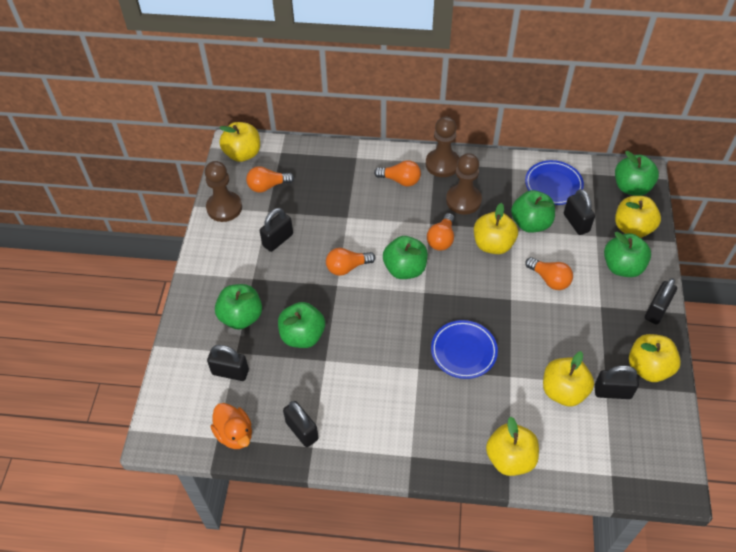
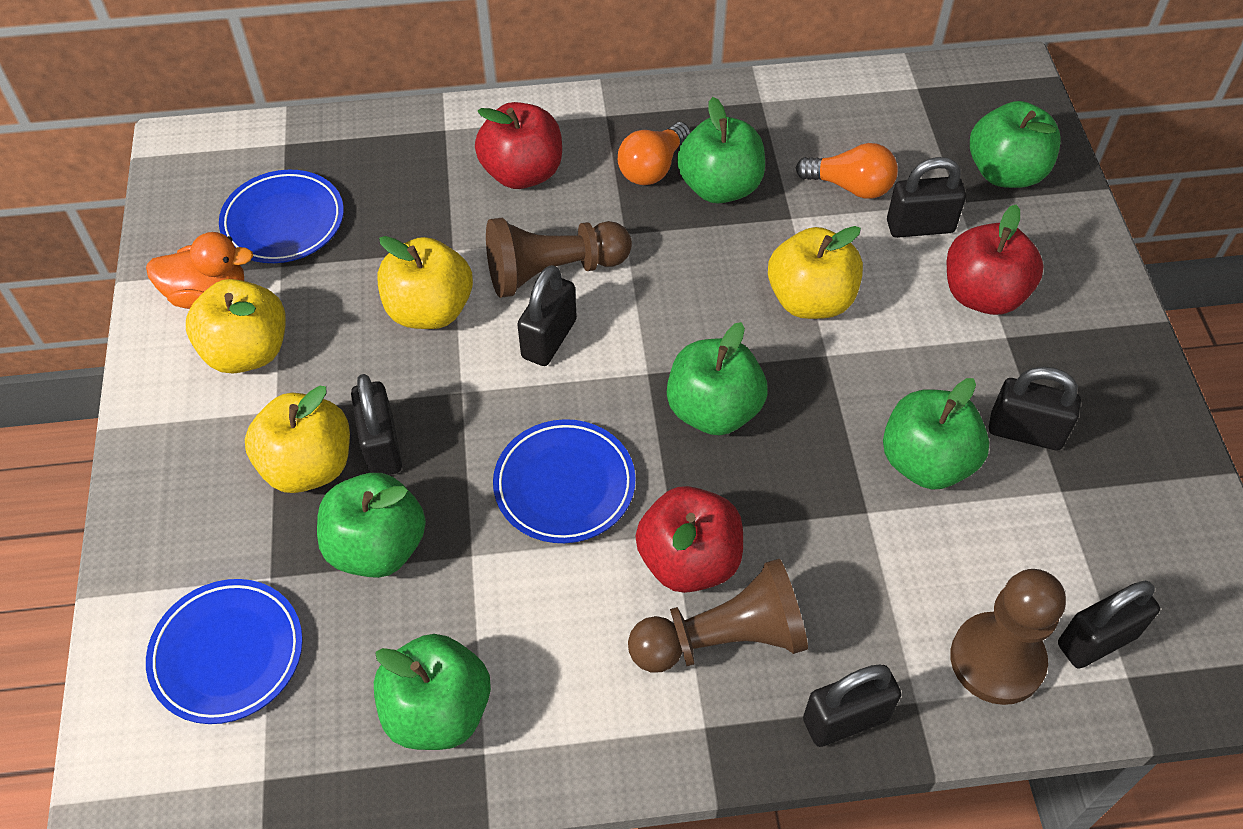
blue plate: [431,320,498,379] [525,160,584,205] = 2 -> [146,579,303,724] [219,170,344,263] [493,419,635,543] = 3
orange light bulb: [246,166,294,192] [326,248,375,276] [374,160,421,186] [427,213,454,251] [525,257,573,290] = 5 -> [618,122,691,185] [796,143,898,199] = 2
red apple: none = 0 -> [475,102,562,189] [635,486,743,593] [947,205,1044,315] = 3
yellow apple: [219,122,260,162] [474,203,518,254] [486,417,539,476] [543,351,594,407] [615,196,661,238] [629,334,681,382] = 6 -> [186,279,286,374] [245,386,350,493] [377,236,473,329] [768,226,863,319] = 4

